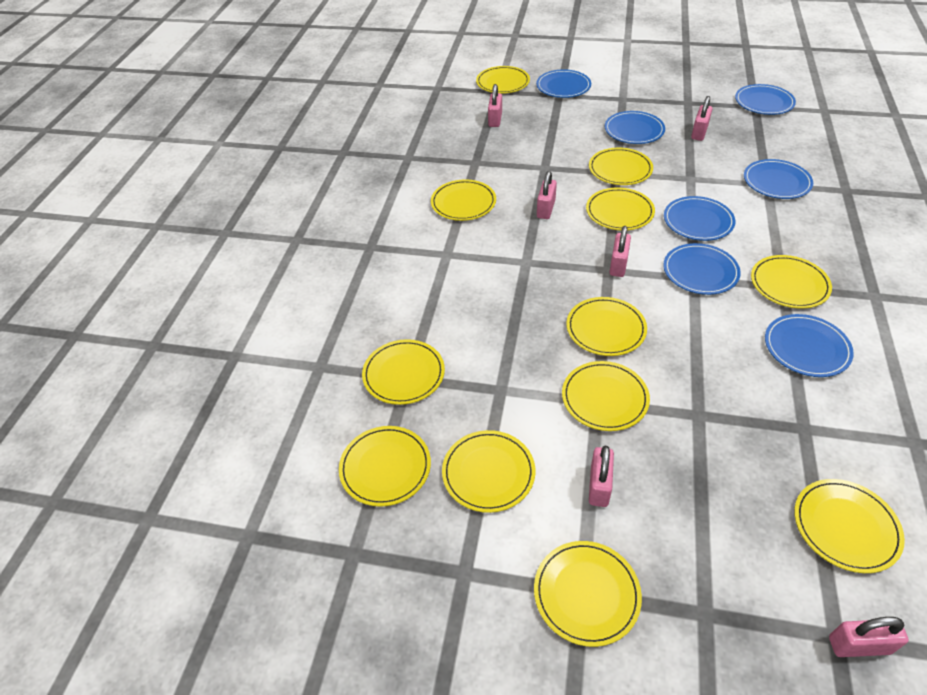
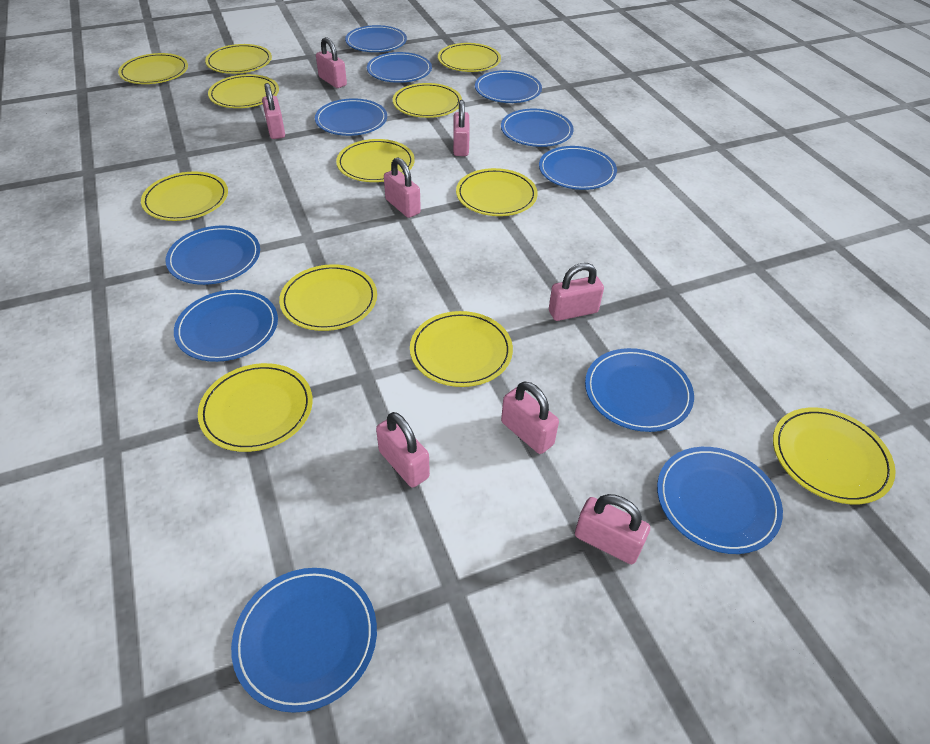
blue plate: [536,69,591,98] [605,111,665,144] [663,243,741,295] [664,196,736,241] [735,84,796,115] [744,159,813,199] [765,314,854,377] = 7 -> [166,225,260,285] [174,290,278,362] [231,568,377,713] [315,98,387,136] [345,25,407,52] [367,52,432,83] [475,70,542,103] [501,109,574,147] [539,146,617,190] [585,348,694,432] [657,447,783,554] = 11
pink padlock: [488,84,502,127] [537,171,557,219] [589,446,614,507] [610,226,631,277] [691,96,712,141] [829,617,909,657] = 6 -> [262,83,285,139] [316,37,347,88] [376,412,430,488] [384,158,421,218] [453,100,470,156] [501,381,559,454] [549,263,604,321] [575,494,650,564] = 8

